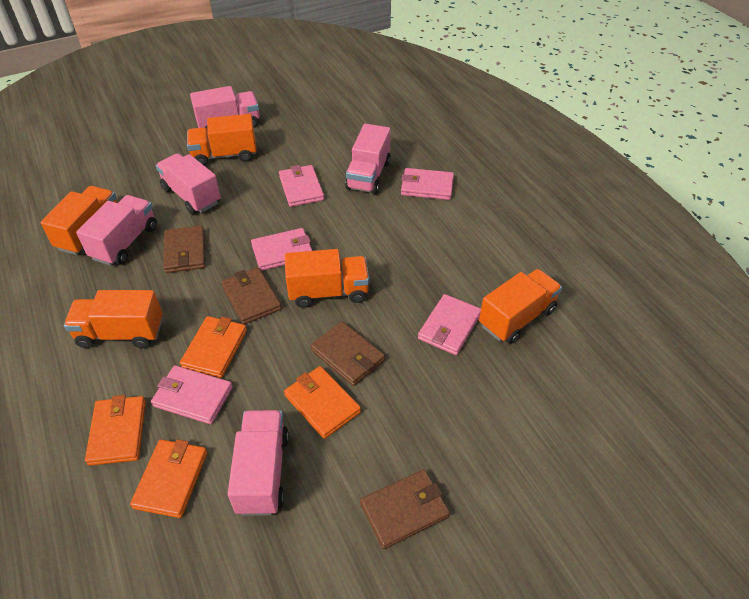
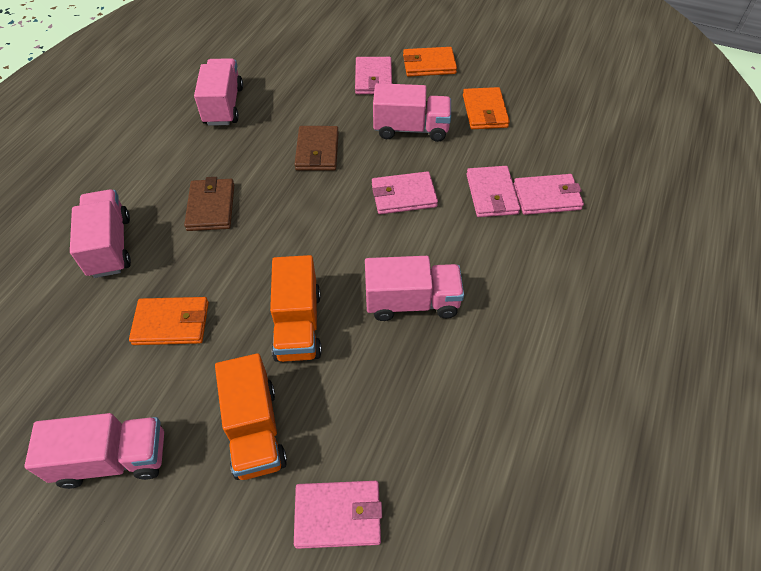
brown wallet: [164,225,206,273] [221,267,282,324] [311,321,385,386] [360,469,450,549] = 4 -> [184,177,234,231] [295,126,339,171] = 2
orange truck: [40,186,117,255] [64,290,163,348] [187,114,257,166] [285,249,369,308] [479,269,562,344] = 5 -> [215,353,287,480] [270,255,322,362] = 2
orange wallet: [85,395,146,466] [130,439,207,518] [180,316,247,378] [284,366,361,439] = 4 -> [129,297,209,345] [403,47,457,77] [463,87,510,129] = 3

